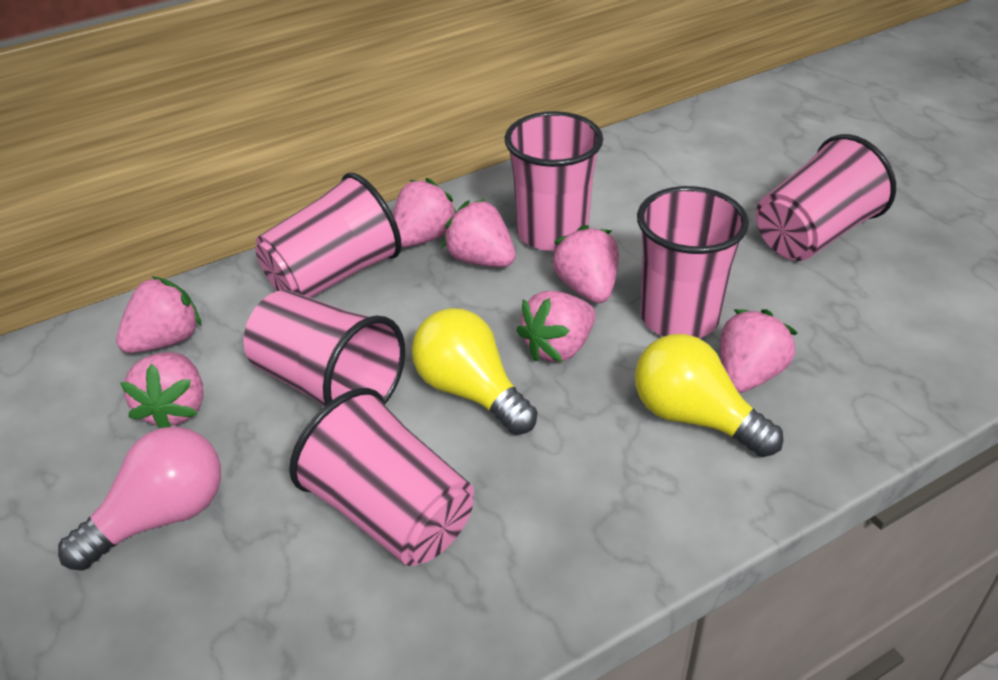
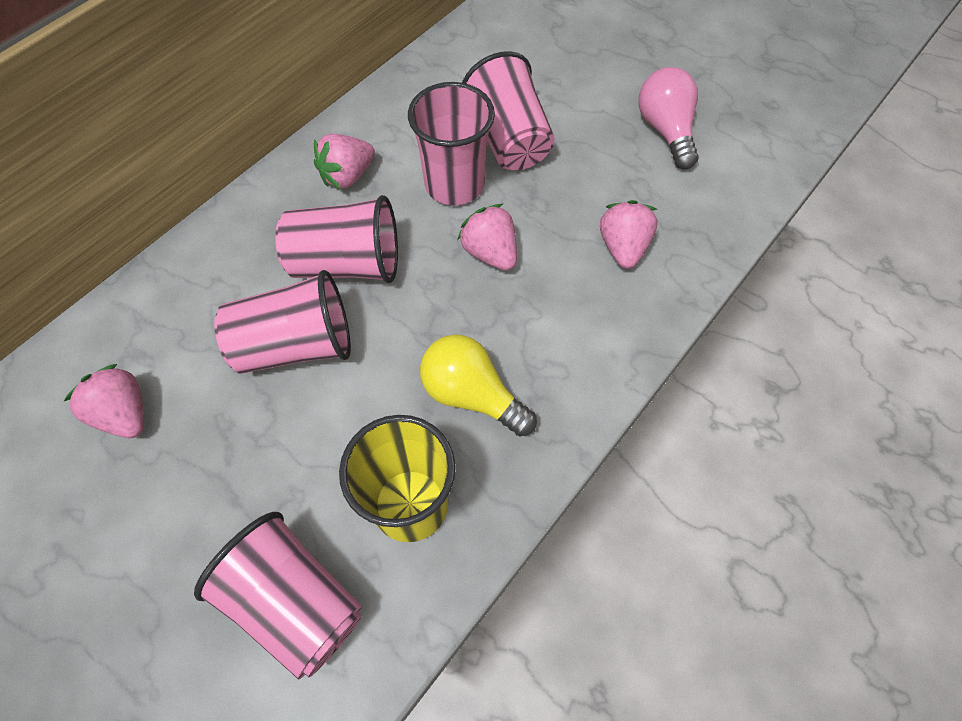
pink cup: [243,290,405,407] [255,173,402,298] [289,388,474,566] [505,111,603,251] [637,186,749,338] [756,134,896,261] = 6 -> [194,512,362,679] [214,270,351,374] [275,195,398,283] [408,82,495,206] [462,51,555,170] = 5
pink strawberry: [116,276,202,353] [120,352,203,428] [393,178,456,247] [442,199,516,267] [516,291,596,362] [551,225,619,303] [720,309,797,393] = 7 -> [63,364,144,438] [314,134,375,190] [458,204,517,271] [600,200,658,269] = 4
yellow cup: none = 0 -> [339,415,456,542] = 1
yellow light bulb: [412,308,538,435] [635,334,784,457] = 2 -> [420,335,537,437] = 1

